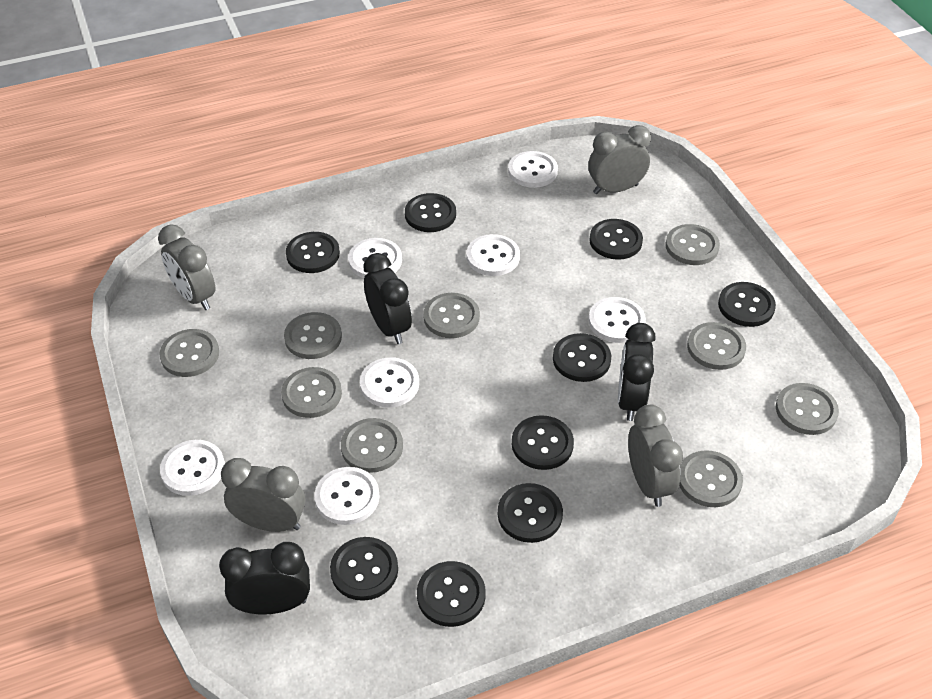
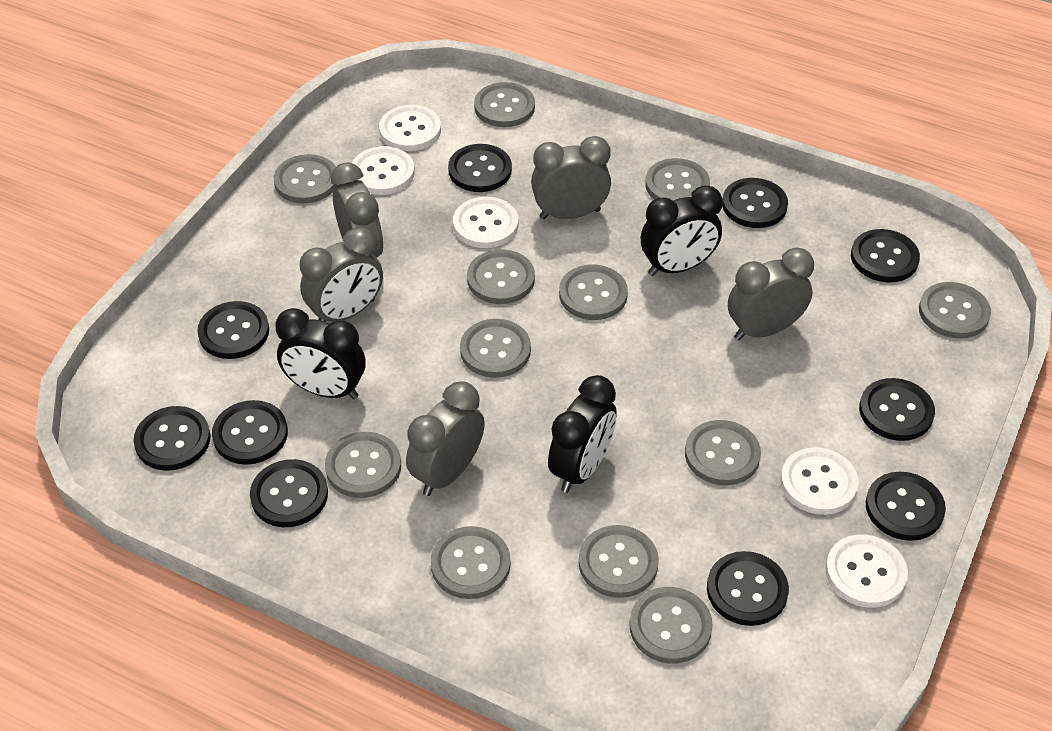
black button: [286,232,340,273] [330,537,398,601] [405,193,456,232] [417,561,486,627] [498,483,563,543] [512,415,574,470] [553,333,611,382] [589,219,643,260] [718,282,776,327] = 9 -> [134,406,210,471] [197,301,269,359] [212,400,288,465] [250,459,328,527] [448,144,512,192] [707,551,789,626] [722,178,788,228] [851,229,920,282] [859,378,935,441] [866,472,946,541] = 10
grey button: [159,329,219,377] [281,367,342,418] [284,312,342,359] [341,418,403,473] [423,293,480,338] [665,224,720,265] [679,450,743,507] [687,322,746,370] [776,383,839,435] = 9 -> [274,154,338,203] [325,432,401,498] [431,526,511,599] [460,319,531,378] [467,250,535,304] [474,82,535,127] [559,265,628,320] [579,525,659,598] [629,587,713,664] [645,158,710,200] [685,420,761,485] [919,282,991,339] = 12
grey clock: [158,224,215,310] [221,458,306,532] [588,125,651,194] [628,404,683,507] = 4 -> [300,227,383,322] [331,162,384,258] [406,381,485,496] [531,136,611,219] [728,248,814,340] = 5
white button: [160,440,225,496] [314,467,380,525] [348,238,402,278] [360,357,419,408] [467,234,520,276] [508,151,558,188] [589,297,646,343] = 7 -> [352,146,415,195] [379,105,441,151] [453,197,518,248] [780,447,859,515] [825,535,908,608] = 5

